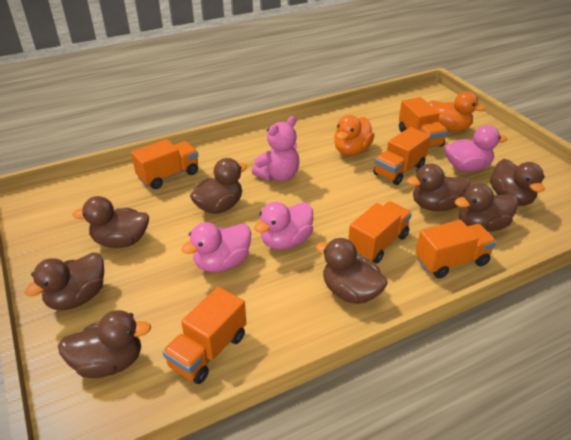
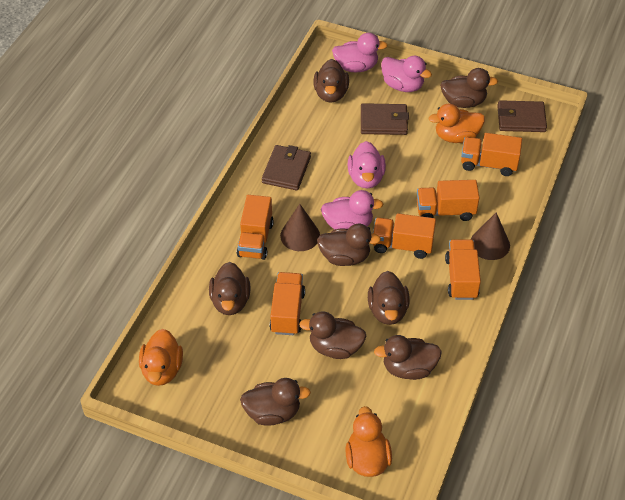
brown cone: none = 0 -> [280,204,320,251] [470,212,510,260] = 2
brown wallet: none = 0 -> [262,145,311,191] [361,103,409,135] [497,100,547,132] = 3
orange duck: [334,115,374,155] [429,92,486,131] = 2 -> [139,329,183,386] [346,406,392,477] [429,104,485,143] = 3
pink duck: [181,222,251,272] [254,202,314,250] [445,125,507,172] = 3 -> [321,190,383,230] [332,33,388,72] [347,141,386,188] [381,56,432,92] = 4
pink teddy bear: [252,116,299,181] = 1 -> none = 0

